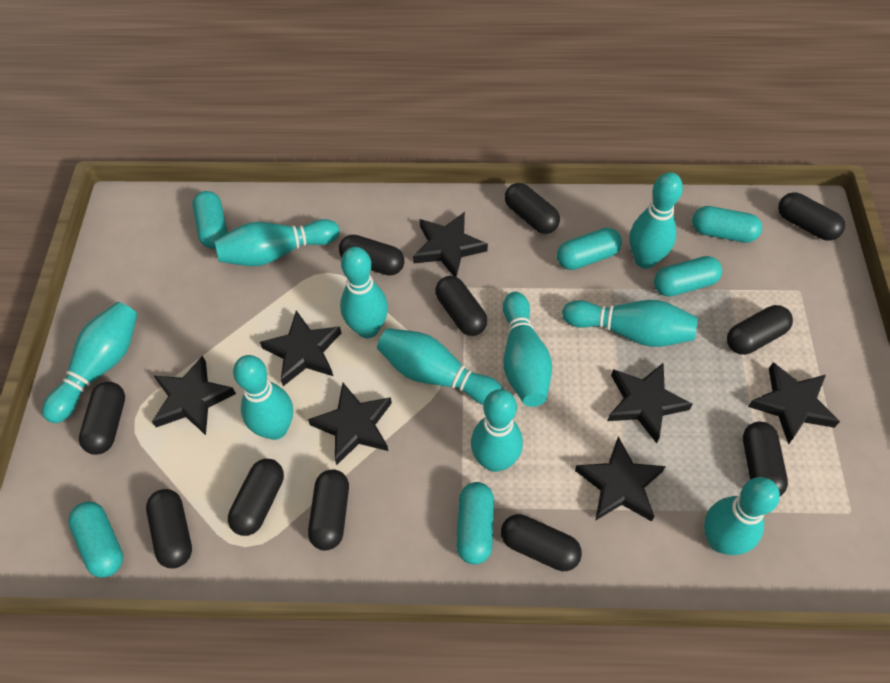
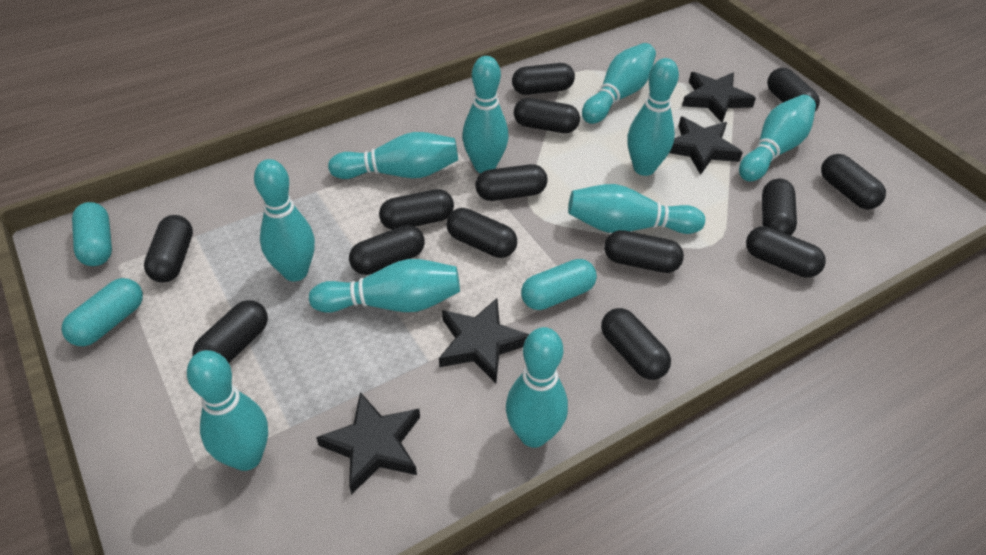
black capsule: [79,382,125,455] [146,489,192,568] [228,459,284,536] [308,469,349,551] [339,235,404,276] [435,276,487,336] [501,514,582,571] [505,183,560,234] [727,305,793,355] [743,422,788,496] [778,192,845,241] = 11 -> [144,215,193,282] [193,300,268,363] [349,225,424,275] [379,189,454,230] [446,208,517,258] [475,164,548,201] [512,63,575,95] [514,98,580,133] [601,308,671,380] [604,230,684,273] [746,226,826,278] [762,179,797,235] [767,68,820,111] [821,154,886,209] = 14
black star: [152,356,236,435] [260,310,341,386] [308,383,392,465] [413,212,488,277] [575,436,666,522] [607,362,693,443] [748,362,840,444] = 7 -> [316,392,420,495] [439,298,529,383] [669,117,743,175] [682,72,756,123] = 4
turquoise capsule: [68,501,123,578] [192,191,227,249] [456,482,494,565] [557,228,622,270] [654,256,722,297] [692,206,762,243] = 6 -> [62,278,143,346] [72,202,112,266] [521,259,597,310] = 3

